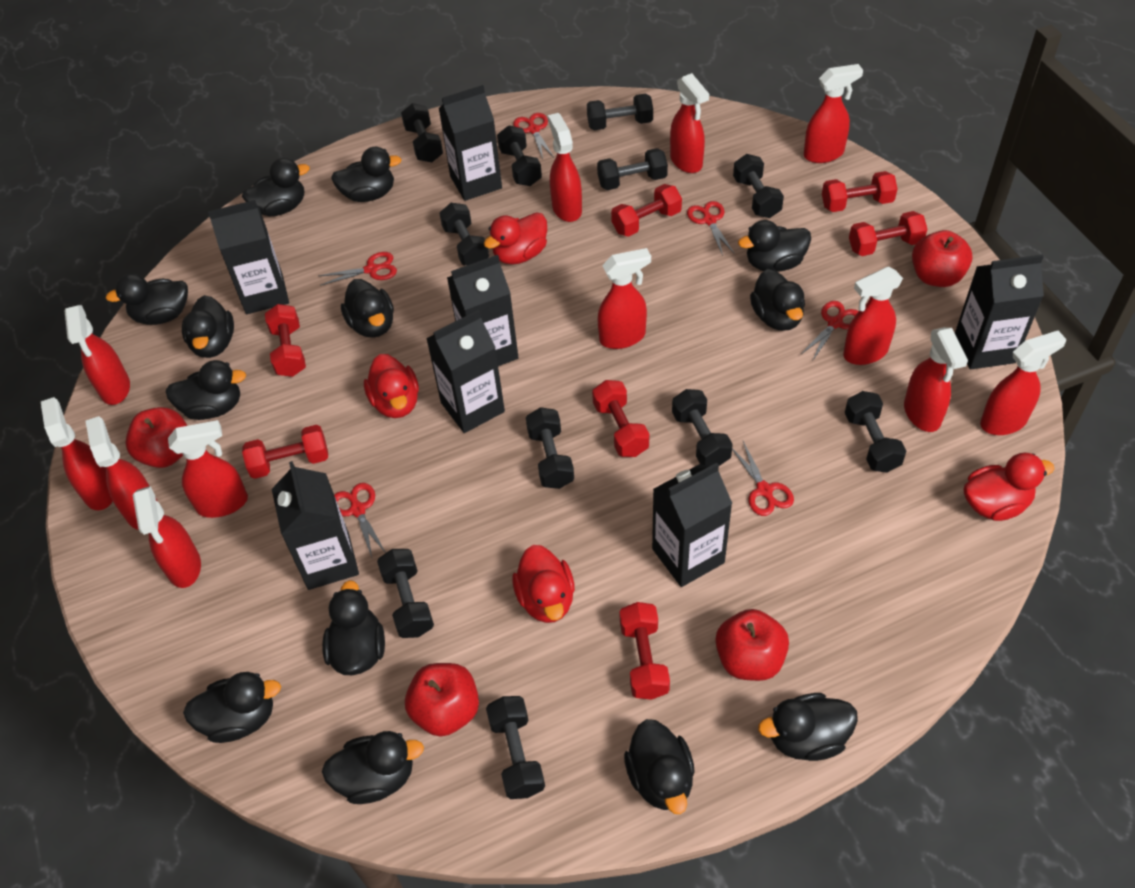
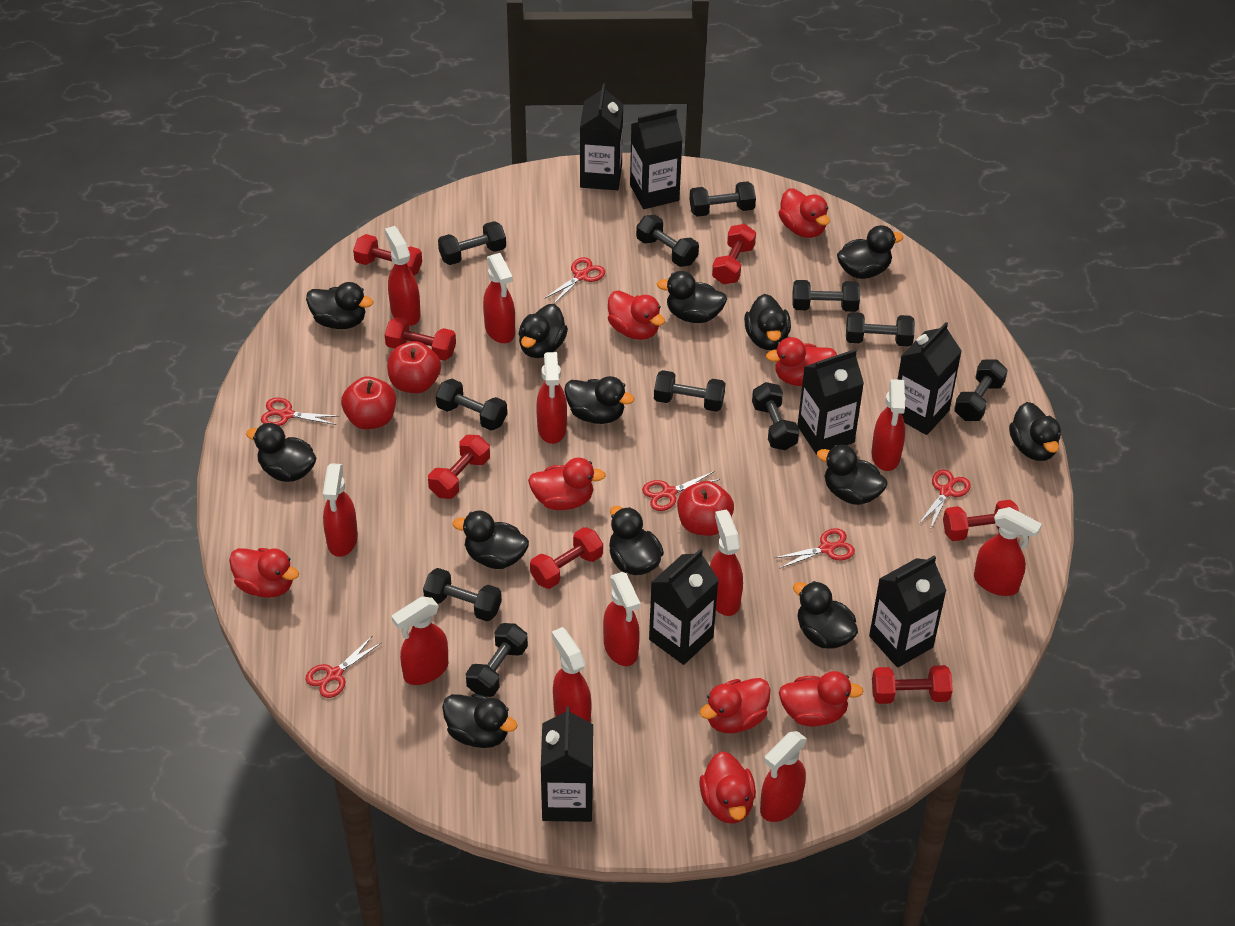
red apple: [126,407,187,468] [405,663,479,737] [715,609,789,681] [912,230,973,287] = 4 -> [341,376,396,430] [387,341,441,393] [677,481,734,536] = 3
red duck: [364,354,419,418] [484,212,547,265] [512,545,575,623] [964,453,1055,521] = 4 -> [229,548,299,598] [528,458,606,510] [608,290,665,340] [699,751,756,824] [700,678,771,733] [766,337,837,386] [779,188,830,238] [779,671,864,727] = 8
red spray bottle: [41,397,113,510] [65,305,130,405] [86,416,158,530] [133,486,201,588] [168,420,248,518] [548,113,582,222] [598,248,651,349] [670,73,709,173] [804,64,863,163] [843,266,903,365] [904,327,968,432] [980,331,1066,435] = 12 -> [323,463,358,557] [385,226,421,326] [391,596,448,685] [483,253,515,343] [536,352,567,444] [552,627,592,722] [603,572,640,666] [710,509,743,616] [760,731,807,822] [871,379,906,471] [974,507,1042,596] = 11

